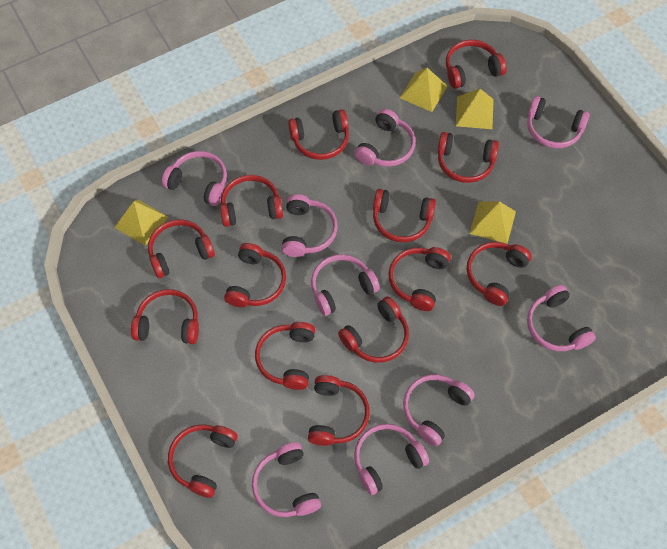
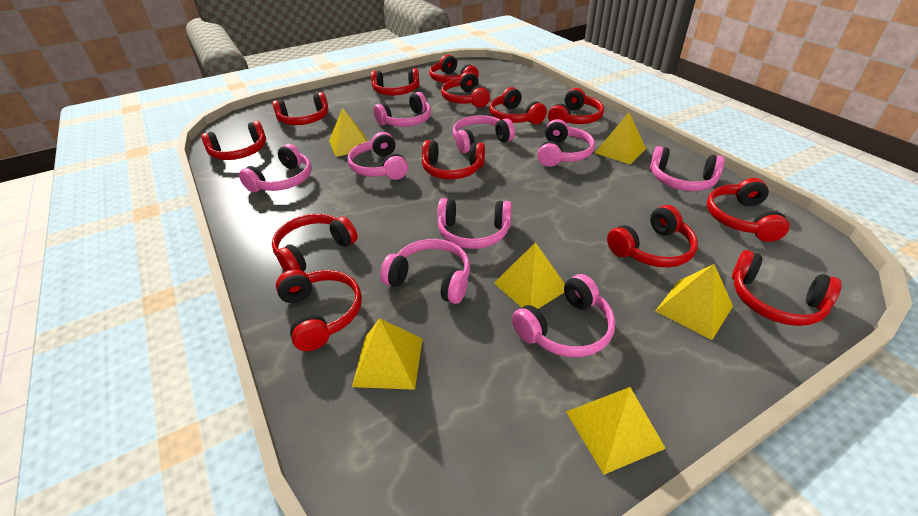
red headphones: [131,289,199,344] [148,219,215,278] [168,424,238,498] [220,175,283,227] [224,243,286,307] [255,322,315,390] [288,109,349,160] [308,375,370,446] [338,296,409,363] [373,189,436,242] [388,247,451,311] [437,132,499,183] [446,40,507,89] [467,242,532,306] = 14 -> [201,121,266,160] [272,92,329,125] [272,214,358,272] [276,269,362,351] [371,68,420,95] [422,140,485,179] [429,55,479,83] [441,71,490,108] [489,87,547,124] [548,88,604,124] [607,205,698,267] [707,178,789,242] [732,250,842,326] = 13
yellow pyramid: [114,199,168,246] [400,68,448,112] [456,89,494,129] [469,201,516,244] = 4 -> [329,108,368,157] [352,318,423,390] [494,242,565,309] [566,387,666,474] [595,113,646,165] [655,264,733,340] = 6

